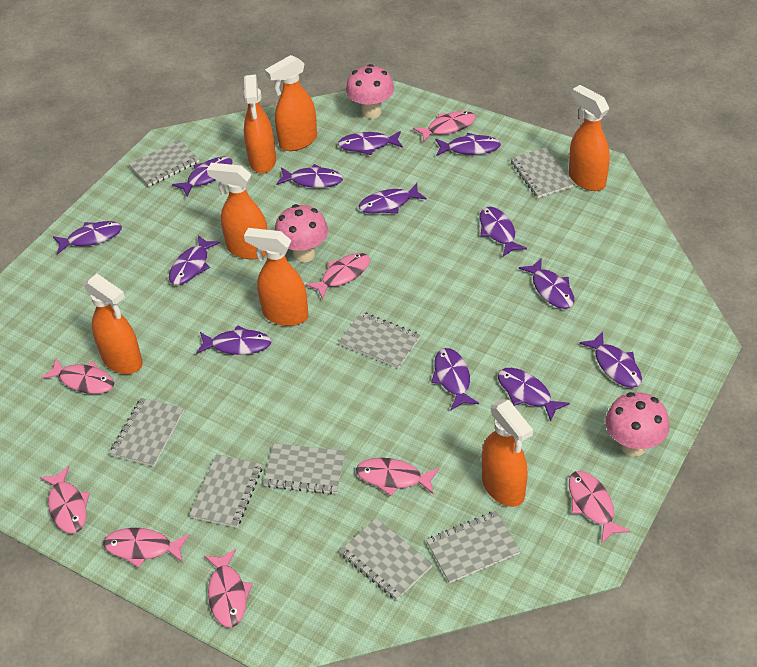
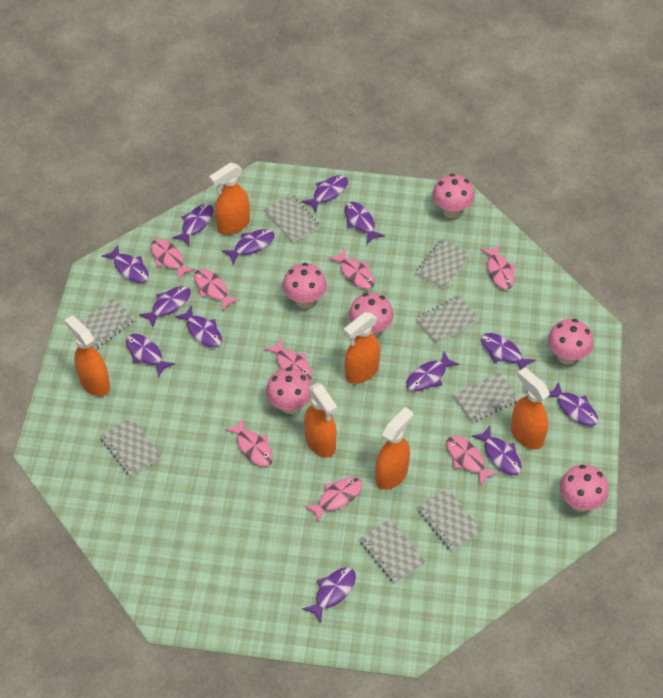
orange spray bottle: [83,274,143,374] [207,163,268,259] [243,75,276,174] [244,228,309,326] [265,55,317,151] [482,399,533,507] [569,85,610,191] = 7 -> [64,315,110,396] [209,163,250,235] [304,383,338,457] [344,312,380,384] [375,407,413,490] [511,368,550,450] = 6
pink mushroom: [274,204,328,263] [346,64,394,119] [605,392,670,456] = 3 -> [266,367,312,414] [283,263,327,308] [349,293,394,337] [432,174,475,218] [548,319,593,365] [560,465,609,512] = 6

